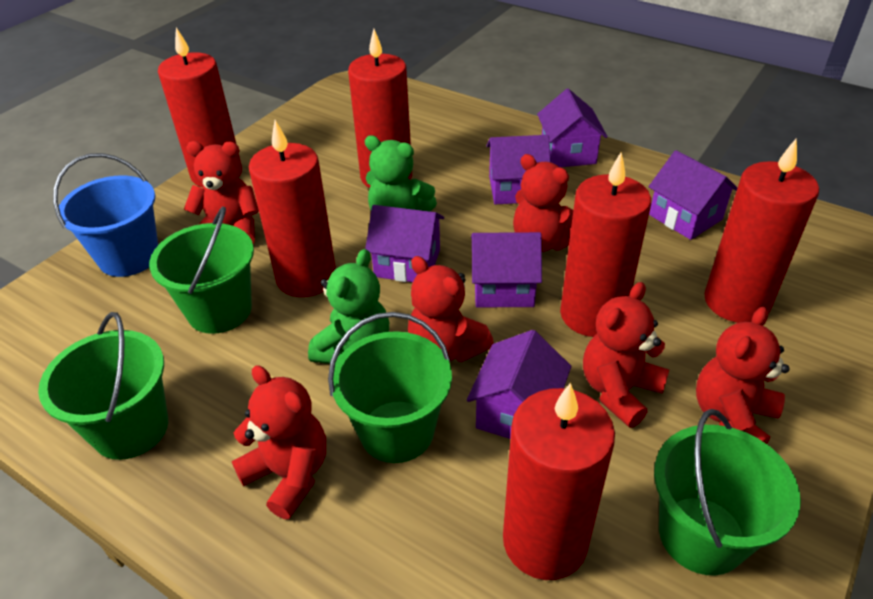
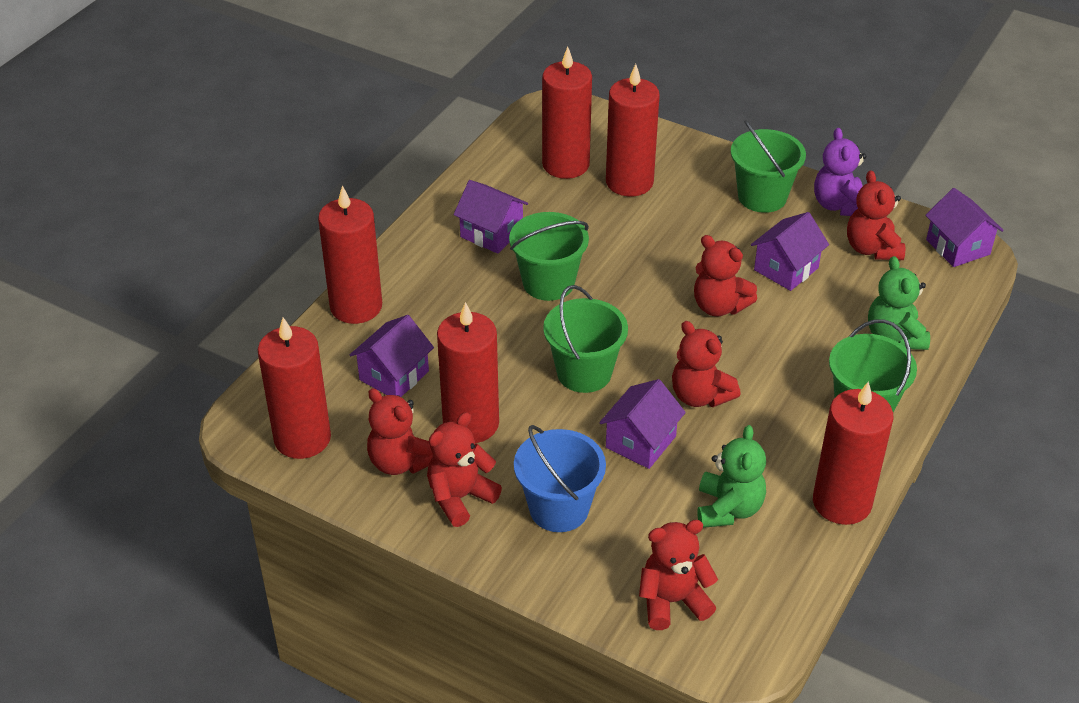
purple house: [365,205,444,282] [467,330,571,439] [471,232,542,307] [486,135,551,204] [537,89,608,167] [648,150,738,240] = 6 -> [350,315,434,397] [453,180,528,254] [599,379,686,469] [751,212,829,291] [925,188,1004,267] = 5
purple teddy bear: none = 0 -> [814,128,867,216] = 1

